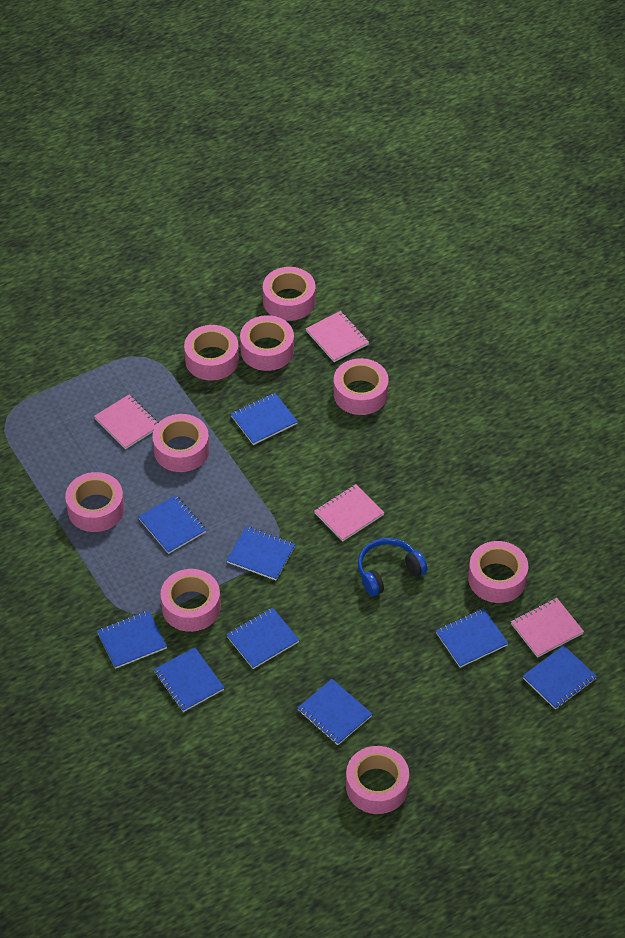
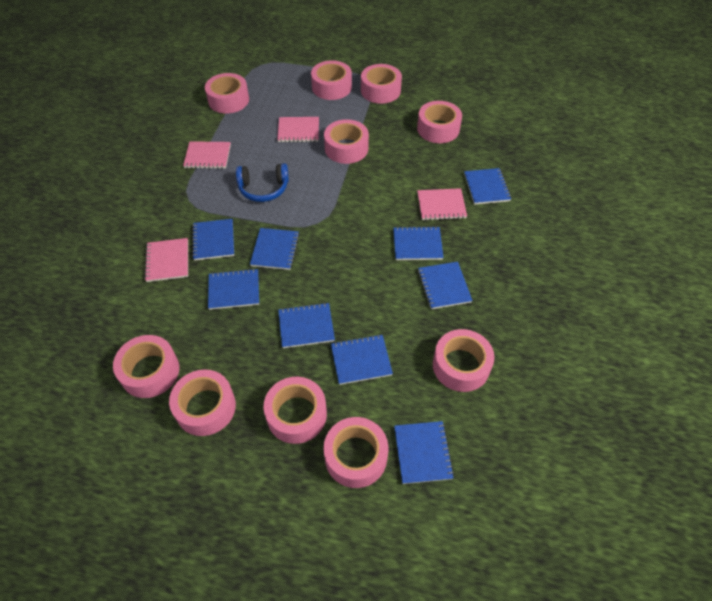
pink tape: [65,472,124,532] [152,414,209,472] [160,569,221,632] [184,325,239,381] [240,315,294,371] [263,267,316,321] [334,358,389,415] [346,746,409,814] [468,541,528,603] = 9 -> [113,335,179,398] [169,369,236,436] [205,73,249,114] [264,377,327,444] [311,60,352,100] [324,119,369,164] [324,417,388,488] [361,64,402,104] [417,101,462,143] [433,329,495,392] = 10

